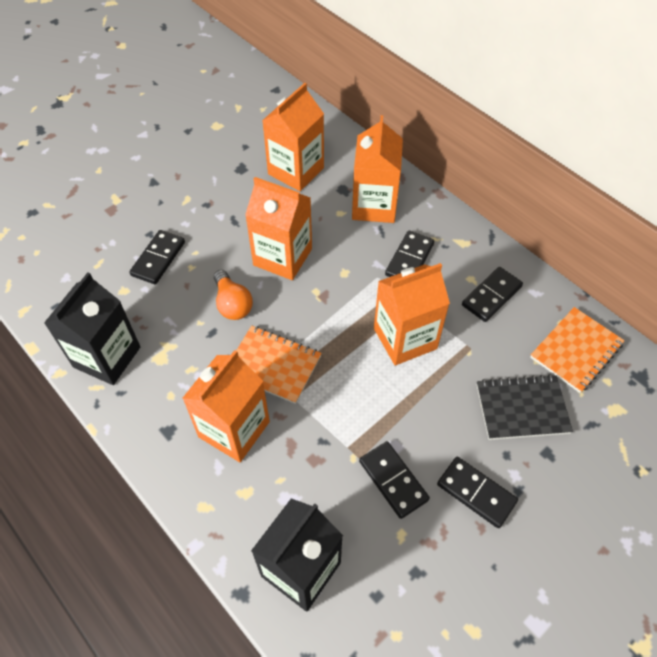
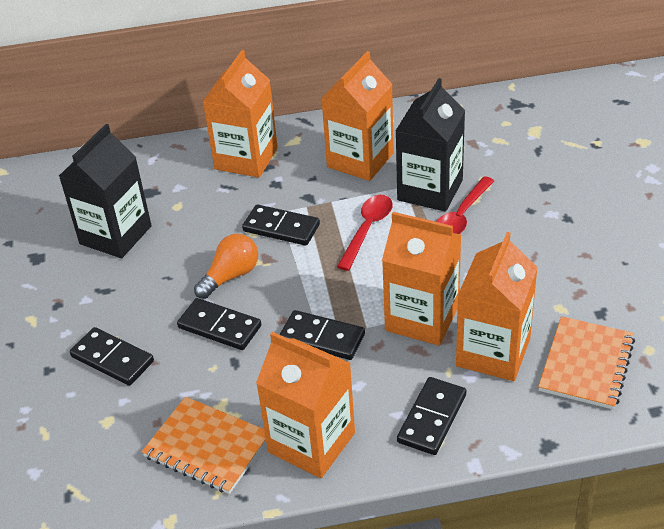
black notebook: [477,374,573,440] = 1 -> none = 0
red spoon: none = 0 -> [337,195,393,271] [436,176,494,234] = 2

